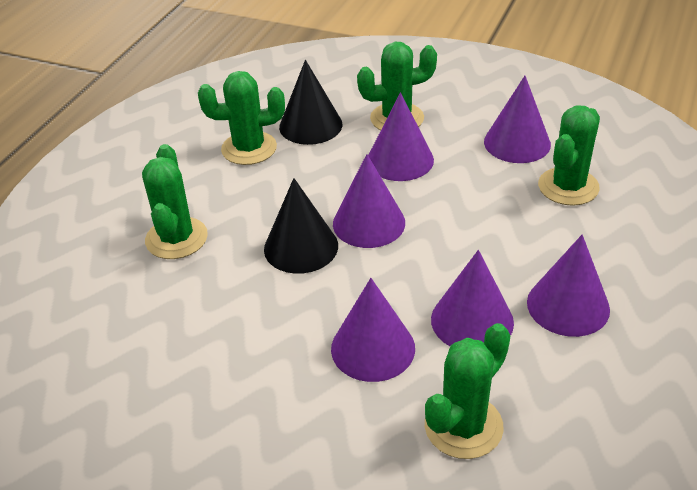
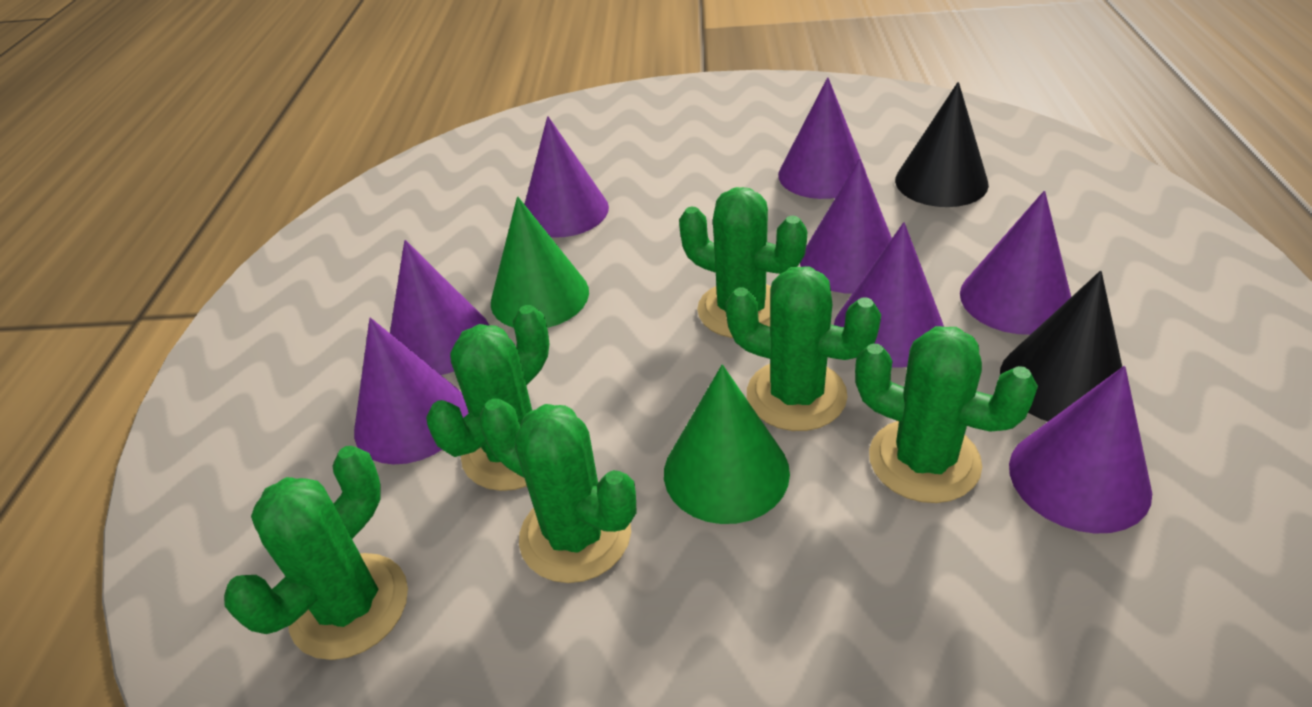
green cactus: [142,144,208,259] [198,71,285,165] [357,42,437,130] [425,323,510,459] [538,105,600,206] = 5 -> [224,446,408,660] [426,305,550,491] [479,398,636,583] [679,187,807,338] [726,266,881,431] [855,326,1038,503] = 6
green cone: none = 0 -> [491,196,589,328] [664,364,790,524] = 2
purple cone: [331,278,415,382] [333,154,405,248] [368,92,434,181] [431,250,514,346] [484,76,551,163] [527,235,610,337] = 6 -> [354,318,468,464] [390,240,489,375] [525,116,609,238] [778,77,866,199] [800,158,892,294] [834,222,944,368] [960,190,1071,335] [1009,366,1152,533] = 8

